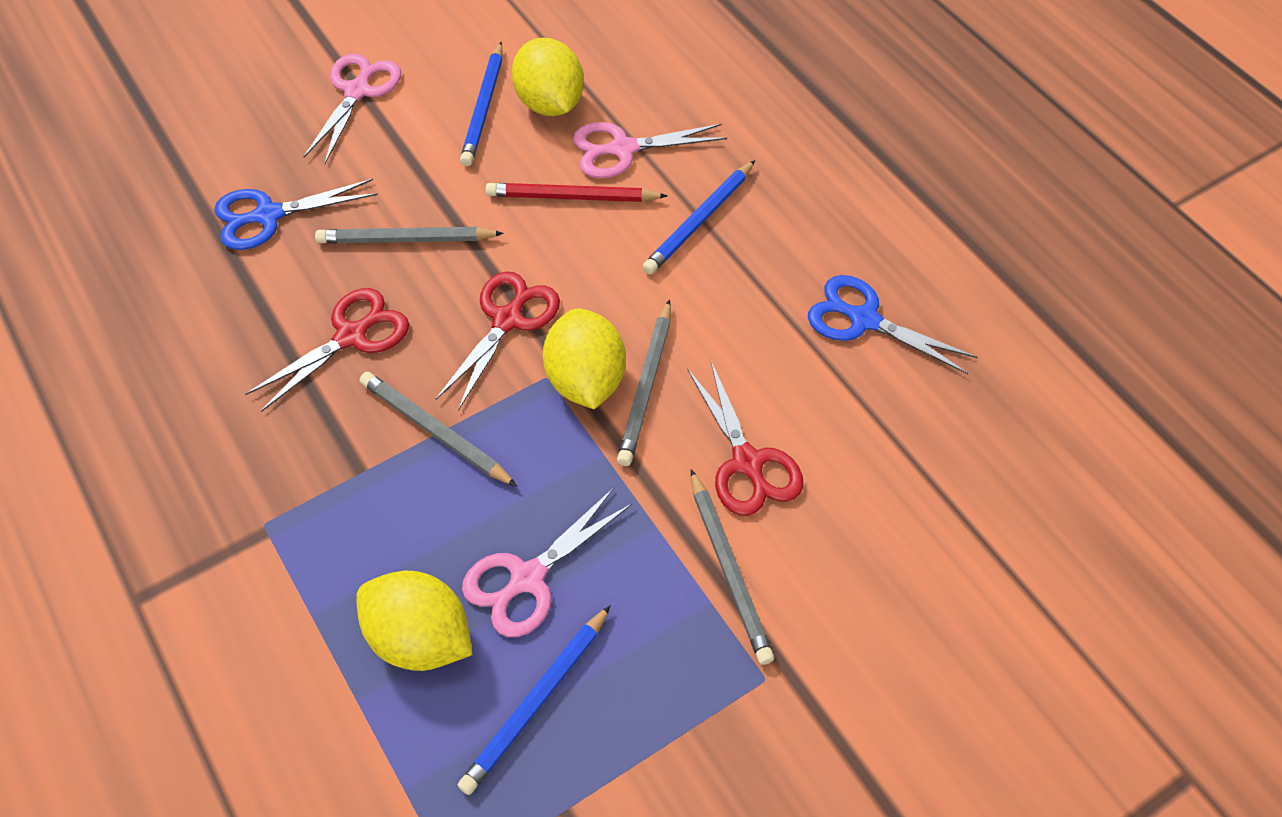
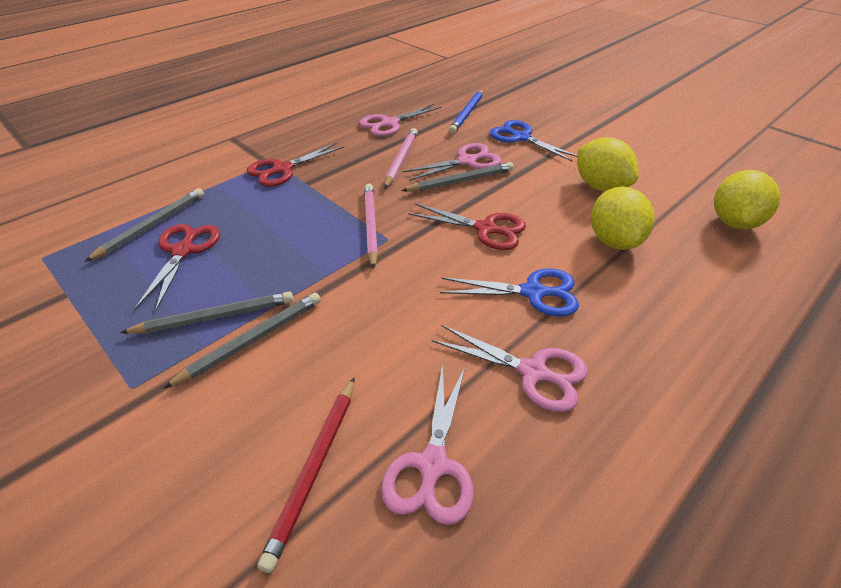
blue pencil: [458,605,611,795] [460,42,502,166] [642,160,755,274] = 3 -> [449,90,483,134] = 1
pink pencil: none = 0 -> [364,184,378,269] [384,128,418,189] = 2
pink scissors: [304,53,401,163] [462,488,633,637] [573,122,727,179] = 3 -> [359,104,442,137] [381,365,474,525] [402,143,502,181] [432,325,588,412] = 4

